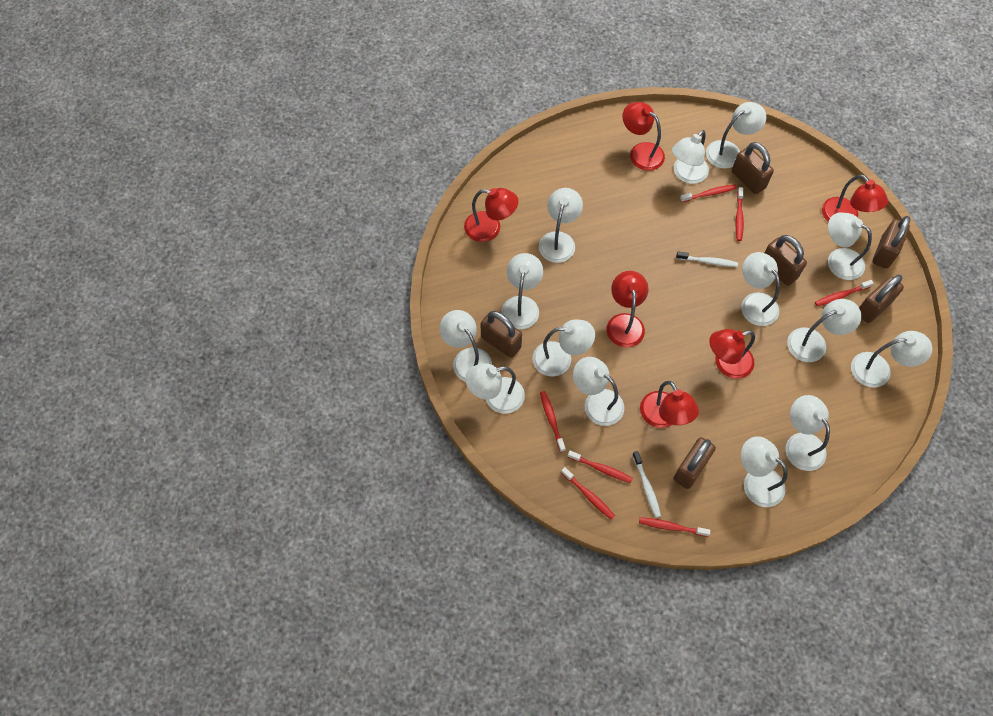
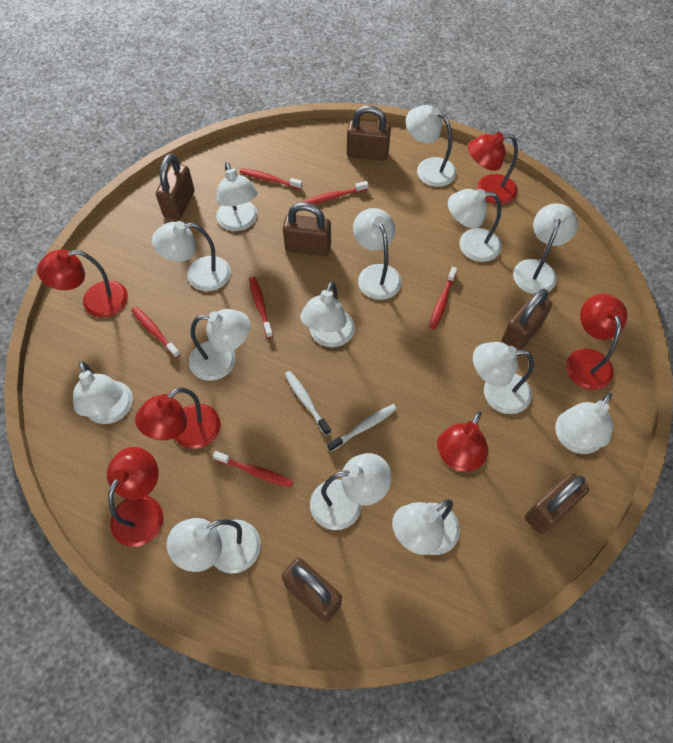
red toothbrush: [540,391,566,452] [561,467,615,520] [568,451,633,483] [639,517,710,537] [680,184,737,202] [736,187,744,241] [815,280,874,306] = 7 -> [131,307,181,358] [213,451,293,488] [240,168,303,190] [249,277,273,338] [303,181,368,204] [429,267,457,329] = 6

